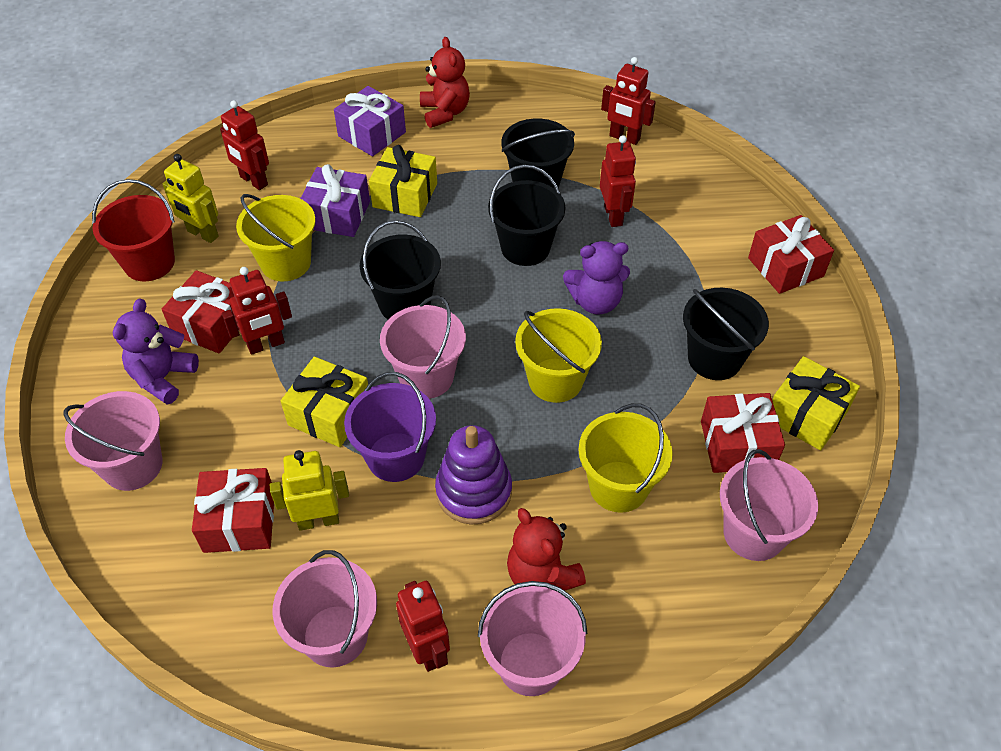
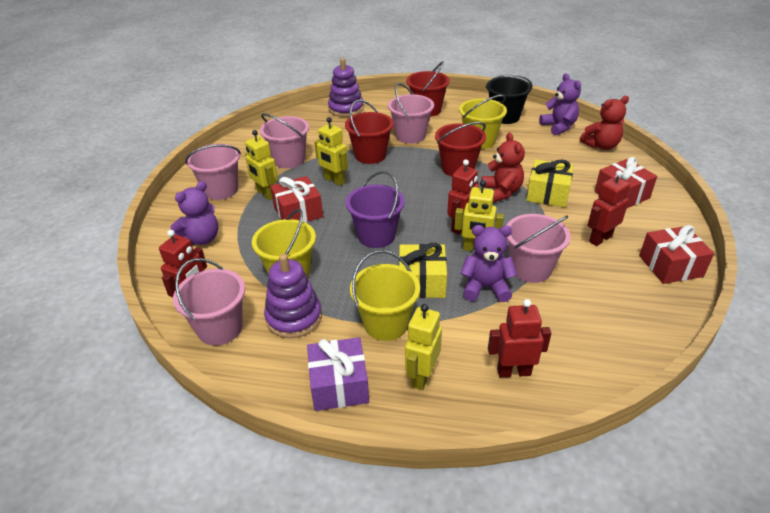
black bucket: [360,220,441,319] [488,165,565,266] [502,119,575,189] [683,288,769,380] = 4 -> [486,74,532,124] = 1
purple gift: [300,164,370,237] [334,86,406,156] = 2 -> [307,337,369,411] = 1
purple stacking toy: [435,425,512,524] = 1 -> [264,254,322,338] [328,58,364,117] = 2
purple teddy bear: [113,298,199,405] [563,241,630,314] = 2 -> [170,181,218,245] [460,225,517,302] [539,73,581,136] = 3
red bucket: [92,179,175,281] = 1 -> [345,99,394,164] [406,61,450,117] [435,122,486,176] = 3
red gift: [162,270,239,354] [192,468,274,553] [701,393,785,473] [748,215,834,294] = 4 -> [270,176,323,223] [594,157,657,208] [639,225,714,284] = 3
red robot: [220,100,269,190] [222,267,292,355] [396,581,450,672] [600,135,636,227] [601,57,656,145] = 5 -> [159,230,207,297] [447,159,479,234] [488,299,551,378] [587,170,630,246] = 4
yellow gift: [281,357,368,447] [369,145,437,217] [772,356,860,451] = 3 -> [399,243,447,298] [526,159,573,207] = 2
yellow robot: [163,154,219,243] [270,450,349,531] = 2 -> [245,130,278,200] [314,117,348,186] [405,304,442,390] [454,180,504,251] = 4

